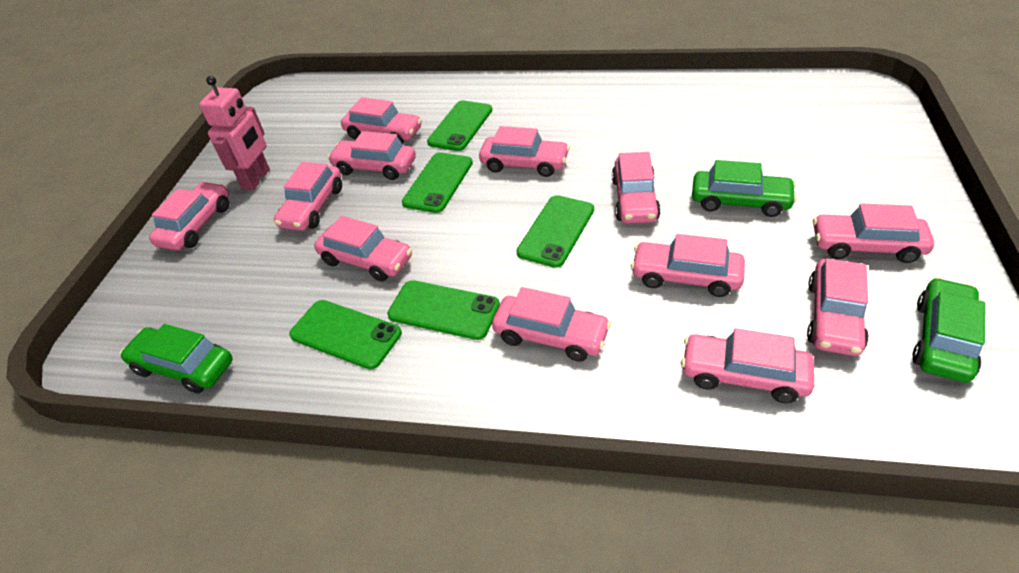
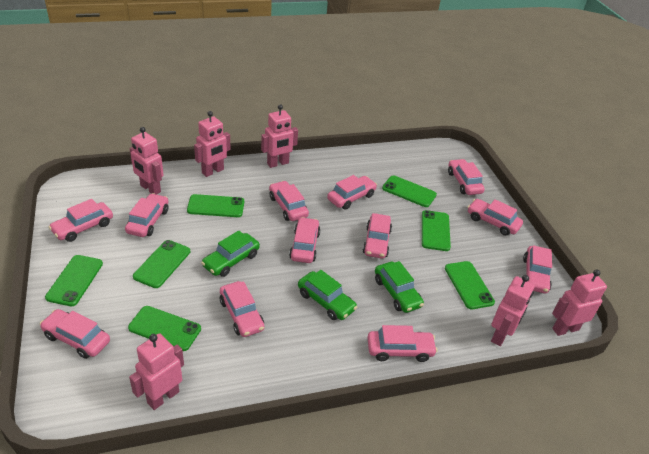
green phone: [289,300,402,370] [387,280,500,340] [402,152,473,213] [427,100,492,151] [516,195,594,268] = 5 -> [45,255,103,306] [128,306,201,351] [133,240,190,288] [187,194,244,217] [382,175,437,207] [422,210,451,251] [445,261,495,309] = 7
pink robot: [199,76,270,190] = 1 -> [129,333,184,410] [130,127,164,195] [194,111,230,177] [261,104,298,168] [491,275,535,346] [552,269,607,336] = 6

